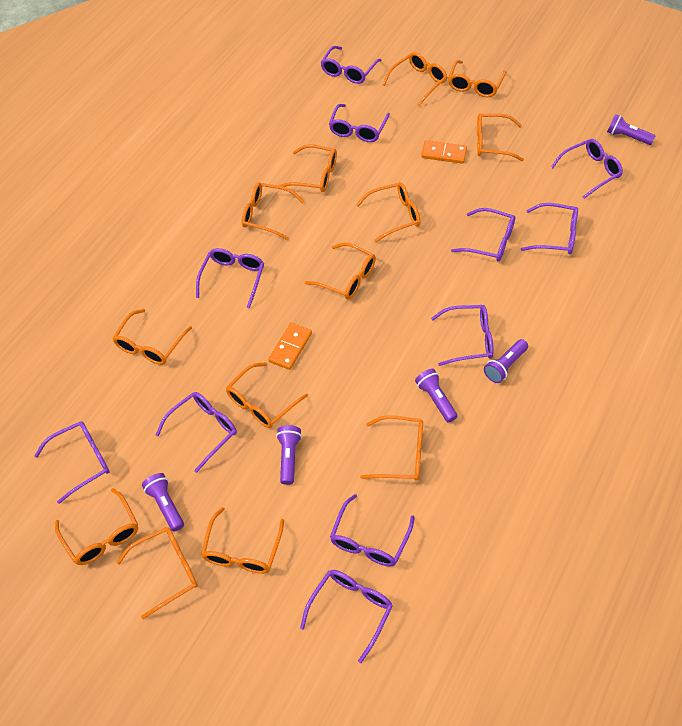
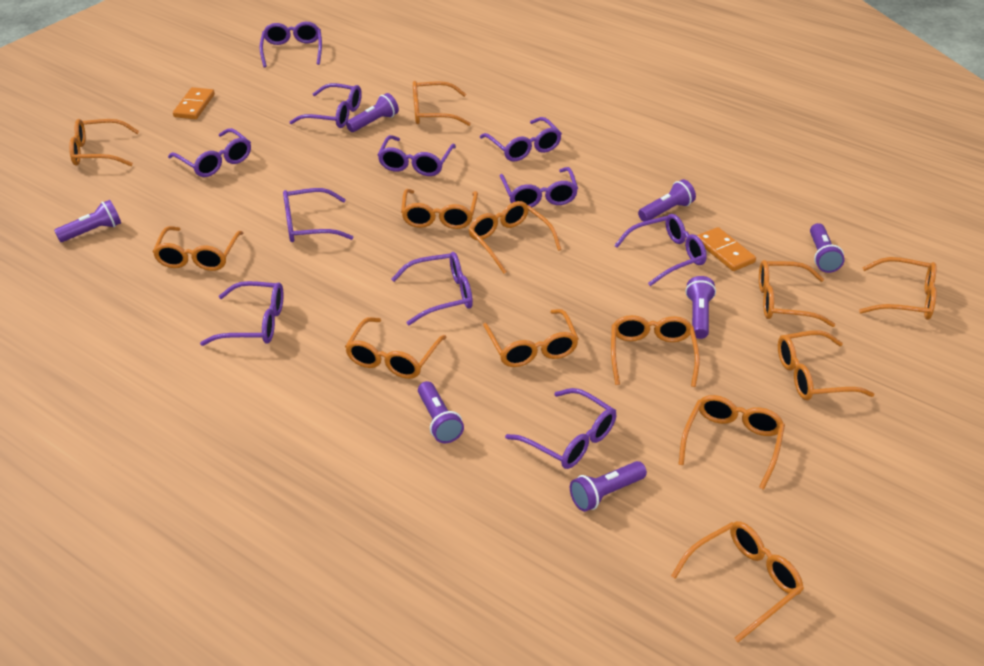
purple flashlight: [142,473,184,532] [276,425,302,485] [415,369,458,423] [484,339,528,383] [607,114,655,145] = 5 -> [54,200,121,242] [346,93,399,132] [418,381,464,443] [570,461,647,512] [638,179,696,222] [685,276,716,339] [810,223,845,273] = 7

